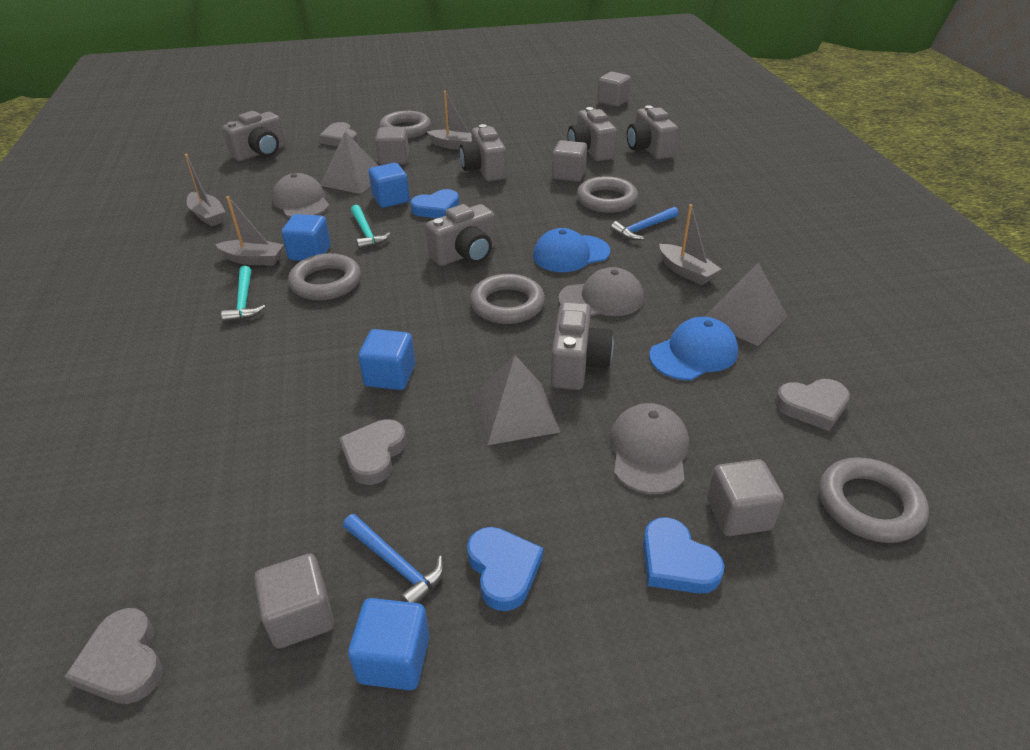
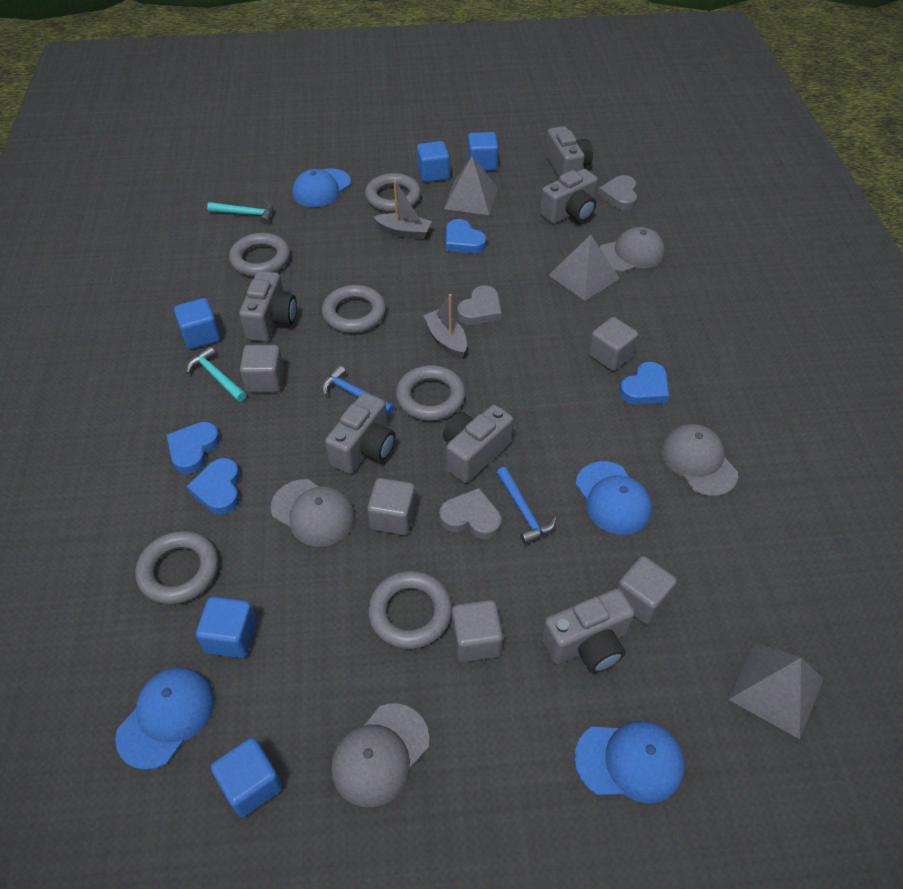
blue cap: [533,228,610,272] [649,317,738,380] = 2 -> [115,668,215,770] [292,168,351,207] [574,721,684,804] [576,461,652,535] = 4
blue cube: [282,214,331,261] [348,598,429,690] [358,329,415,390] [369,163,410,208] = 4 -> [174,298,220,349] [196,597,257,658] [211,738,283,817] [417,141,449,182] [468,132,498,171] = 5
blue heart: [410,189,459,218] [467,527,543,611] [643,517,724,594] = 3 -> [167,422,220,474] [187,458,240,515] [446,219,486,253] [619,362,669,405] = 4
grey boat: [185,154,225,227] [215,196,284,265] [427,91,472,150] [659,204,721,285] = 4 -> [374,180,432,239] [423,294,467,358] = 2
grey cap: [272,173,329,218] [558,267,644,316] [610,403,689,494] = 3 -> [271,479,355,547] [331,704,429,807] [600,227,665,272] [661,424,738,496] = 4
grey heart: [65,608,162,704] [319,122,358,146] [339,419,407,485] [775,379,850,431] = 4 -> [439,488,501,539] [457,285,502,325] [598,175,637,210] = 3
grey ring: [288,253,361,300] [379,111,431,138] [470,274,545,324] [577,176,638,213] [819,457,929,543] = 5 -> [135,531,218,605] [229,233,290,277] [322,285,386,333] [365,173,421,212] [368,571,452,649] [396,365,465,421] = 6

